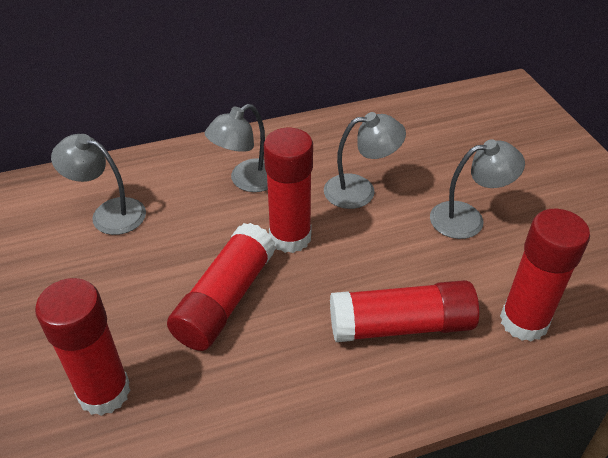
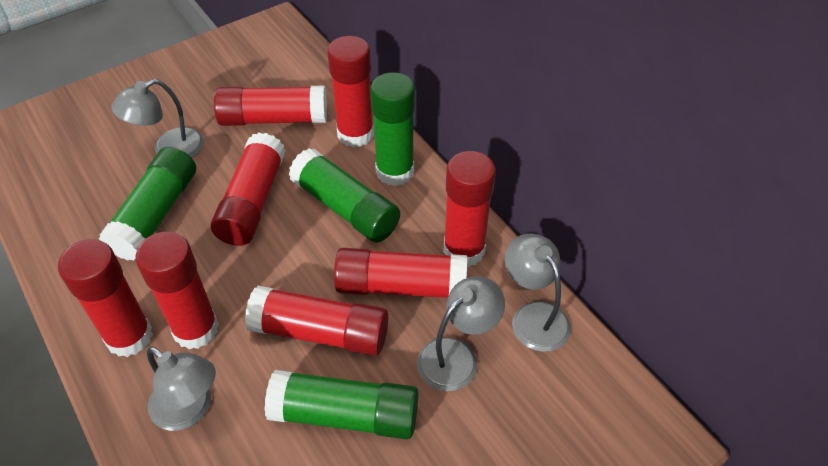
green glue stick: none = 0 -> [99,147,196,261] [264,370,418,439] [288,148,400,242] [370,72,415,186] = 4
red glue stick: [35,278,131,416] [167,223,276,351] [264,128,313,253] [330,280,479,342] [500,209,590,342] = 5 -> [58,239,153,357] [135,232,219,349] [211,133,286,246] [214,86,327,126] [245,286,388,356] [327,36,374,147] [334,248,467,298] [443,151,496,267] = 8

